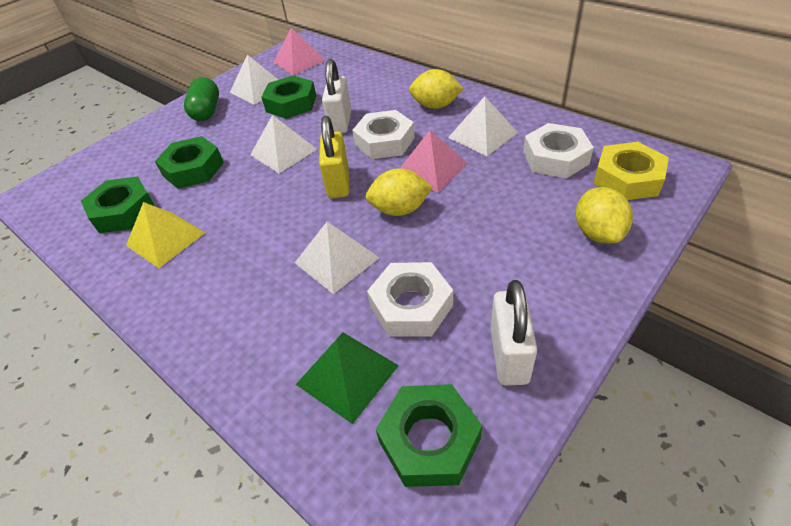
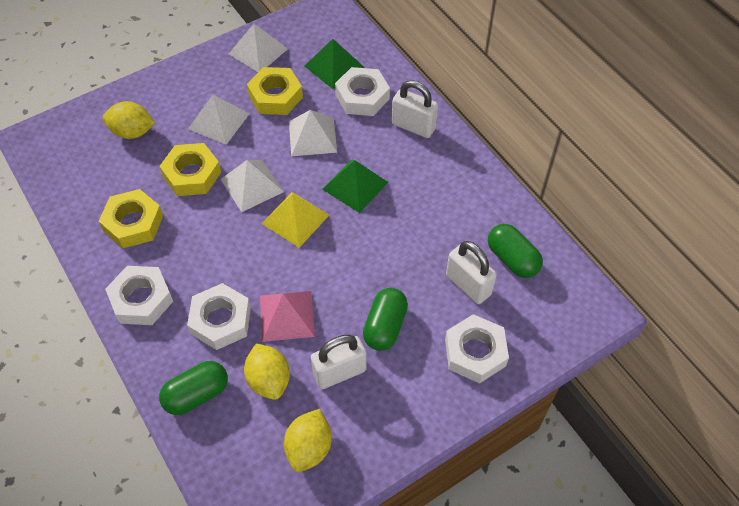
green capsule: [184,77,219,121] = 1 -> [159,361,228,415] [363,288,408,351] [488,224,543,278] = 3
green nut: [81,176,156,233] [155,136,224,189] [261,75,316,119] [376,384,482,487] = 4 -> none = 0
green pyramid: [296,332,399,424] = 1 -> [305,39,364,89] [322,160,388,213] = 2
pink pyramid: [273,28,326,75] [400,130,468,193] = 2 -> [260,291,315,342] = 1
white nut: [352,110,415,159] [367,262,453,337] [523,123,594,179] = 3 -> [105,266,173,325] [187,283,251,350] [335,67,390,116] [445,314,509,383] = 4
white padlock: [322,59,351,133] [490,280,537,386] = 2 -> [311,335,366,389] [392,80,438,138] [446,241,497,304] = 3
yellow nut: [593,142,669,200] = 1 -> [99,189,163,248] [159,143,221,196] [247,67,303,115] = 3
yellow padlock: [319,116,349,198] = 1 -> none = 0

